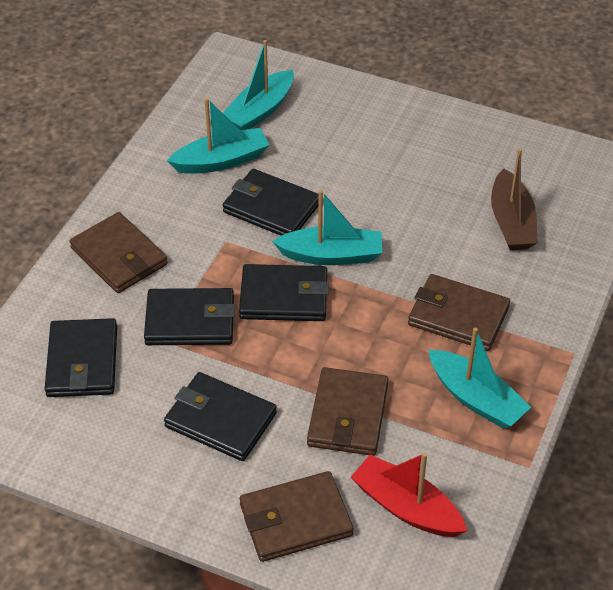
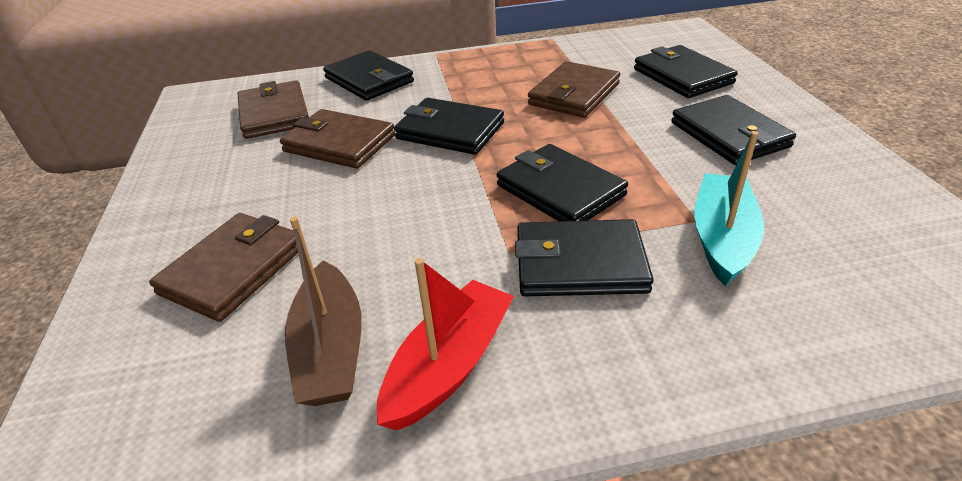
black wallet: [45,318,117,397] [144,288,235,345] [164,372,277,461] [223,169,319,236] [239,264,329,321] = 5 -> [323,50,414,101] [394,98,504,155] [497,144,628,221] [515,219,654,296] [634,45,738,98] [671,95,796,165] = 6
turquoise boat: [167,98,269,174] [223,40,294,130] [272,190,382,265] [429,328,531,429] = 4 -> [694,131,764,286] = 1

